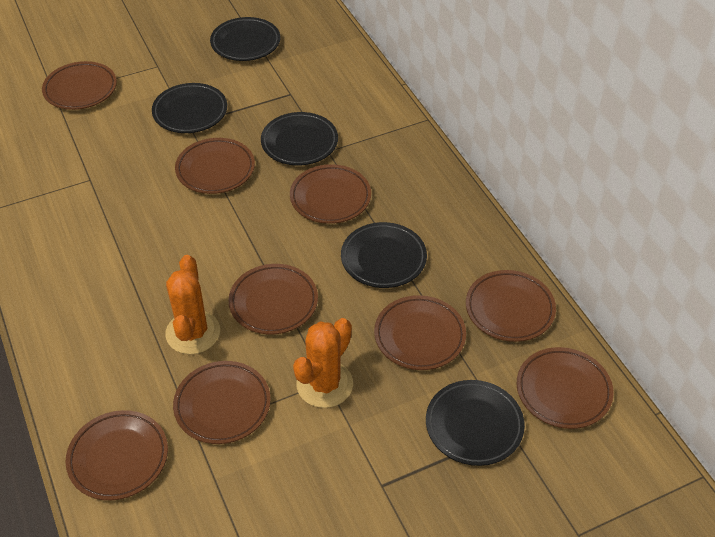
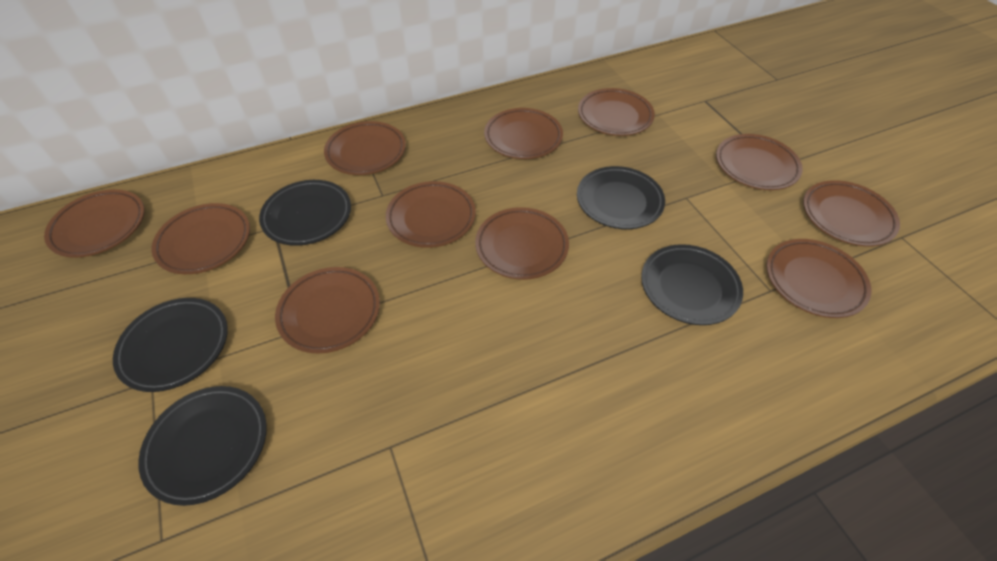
brown plate: [42,61,117,110] [65,410,168,500] [173,361,271,444] [175,138,255,194] [228,264,318,334] [290,164,371,224] [374,295,466,370] [466,270,556,342] [517,347,614,429] = 9 -> [44,189,145,258] [151,203,250,274] [275,267,380,353] [324,121,406,175] [386,181,476,248] [475,207,569,280] [484,108,563,159] [578,88,655,136] [716,134,803,190] [766,239,872,318] [803,180,900,247] = 11
orange cactus: [166,255,220,354] [293,318,353,408] = 2 -> none = 0

